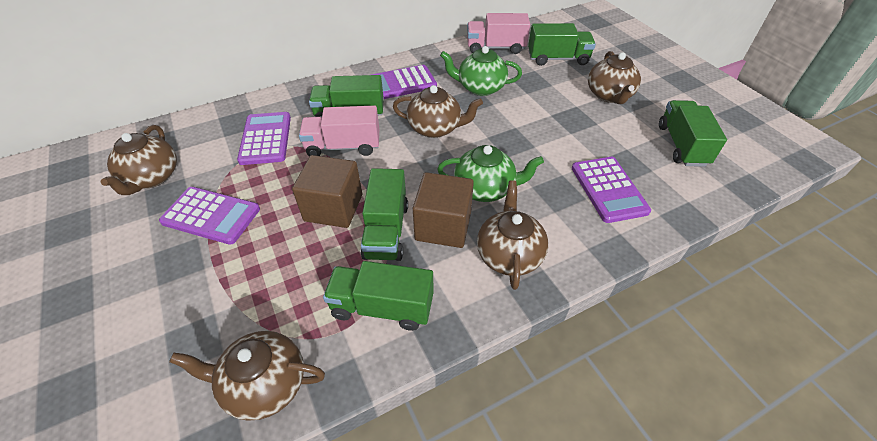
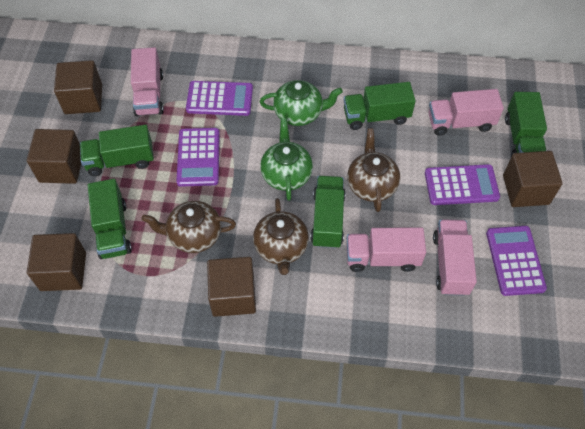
brown cube: [292,155,362,228] [413,172,474,248] = 2 -> [27,129,81,184] [27,233,86,291] [54,60,102,114] [207,257,256,317] [503,151,563,207] = 5
brown teapot: [101,125,177,195] [169,331,325,421] [393,85,483,138] [477,180,548,290] [588,51,641,104] = 5 -> [141,201,236,253] [253,198,309,275] [347,128,400,212] = 3
pink truck: [299,106,379,157] [467,13,530,54] = 2 -> [131,47,164,116] [346,227,426,272] [428,89,504,136] [433,219,477,296] = 4

